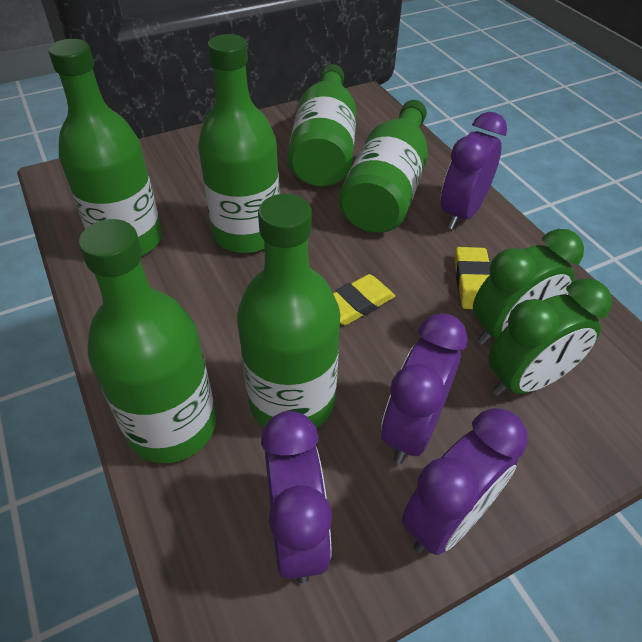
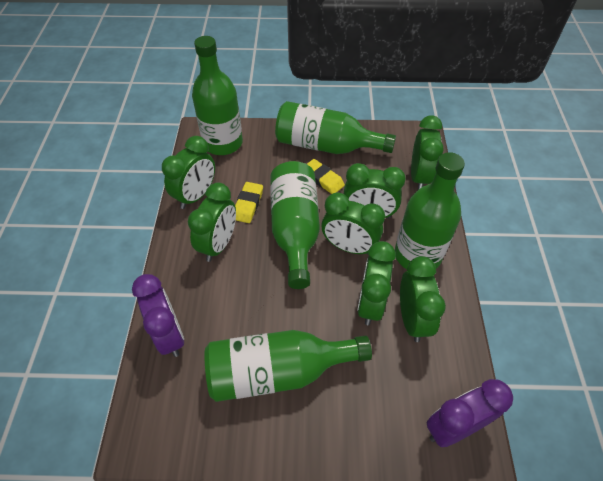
green bottle: [49,39,162,256] [79,219,216,463] [198,34,280,253] [237,194,340,428] [288,64,357,187] [339,100,428,233] = 6 -> [192,36,243,155] [205,330,372,402] [270,161,320,289] [275,101,396,154] [395,152,465,269] = 5
green clock: [473,229,584,345] [489,278,612,396] = 2 -> [162,136,215,209] [188,183,236,262] [321,192,385,254] [344,163,406,218] [357,241,396,325] [400,256,446,342] [411,115,444,190] = 7
purple clock: [261,411,332,583] [381,313,468,464] [402,408,528,555] [441,112,507,230] = 4 -> [132,274,184,357] [426,379,513,447] = 2

